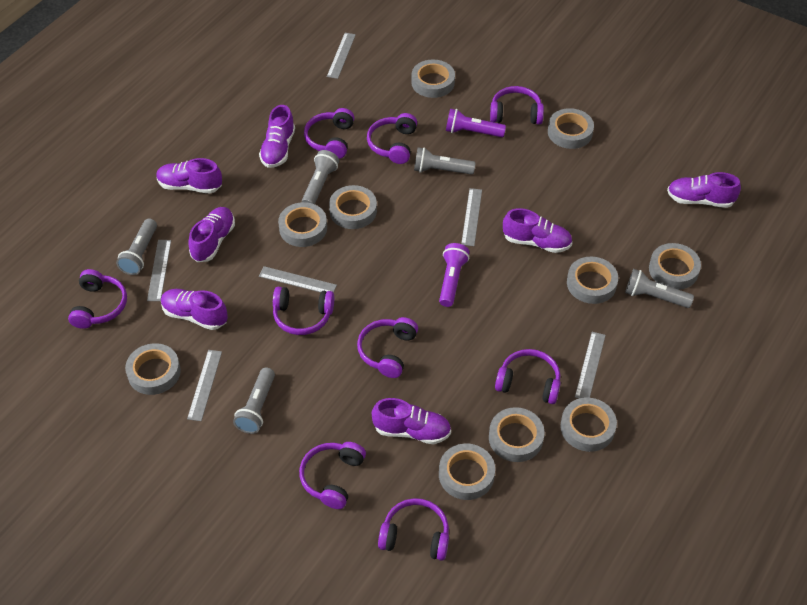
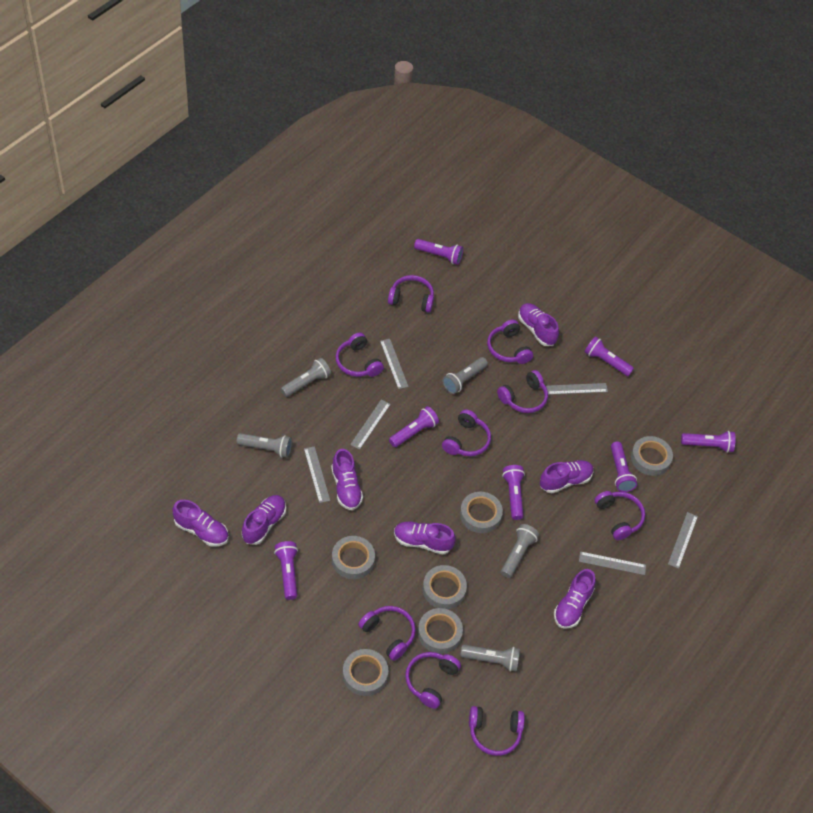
grey tape: [125,343,181,395] [278,202,327,247] [329,185,377,229] [411,60,455,98] [439,444,495,500] [489,407,545,462] [548,108,594,149] [560,398,617,452] [567,256,618,304] [649,243,701,290] = 10 -> [332,536,375,579] [342,649,388,696] [418,608,463,654] [422,565,467,609] [460,492,503,533] [631,436,673,476] = 6
purple flashlight: [439,243,469,307] [446,109,506,137] = 2 -> [274,541,298,600] [389,406,439,447] [414,239,463,265] [502,465,525,520] [585,336,634,376] [611,441,637,492] [681,431,736,453] = 7

